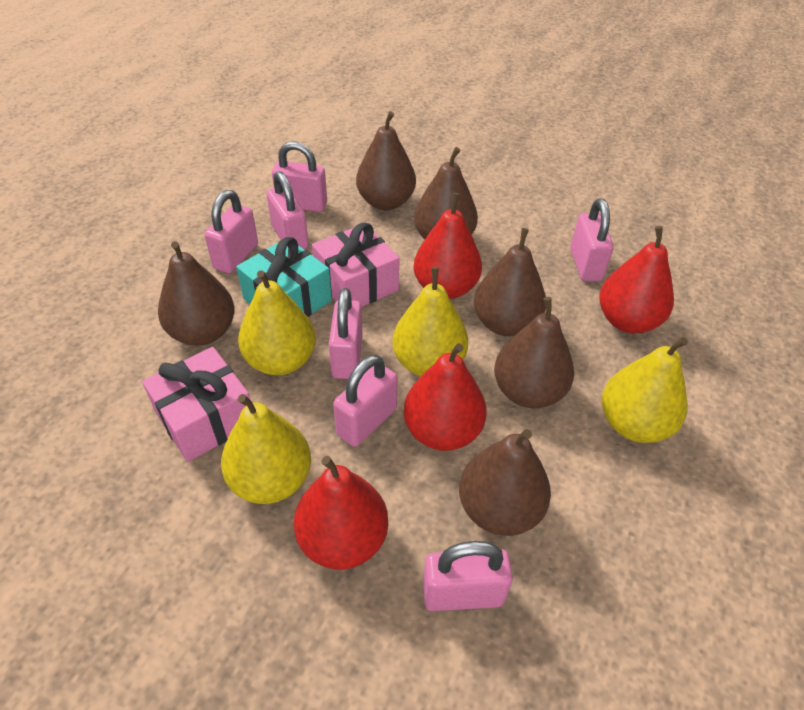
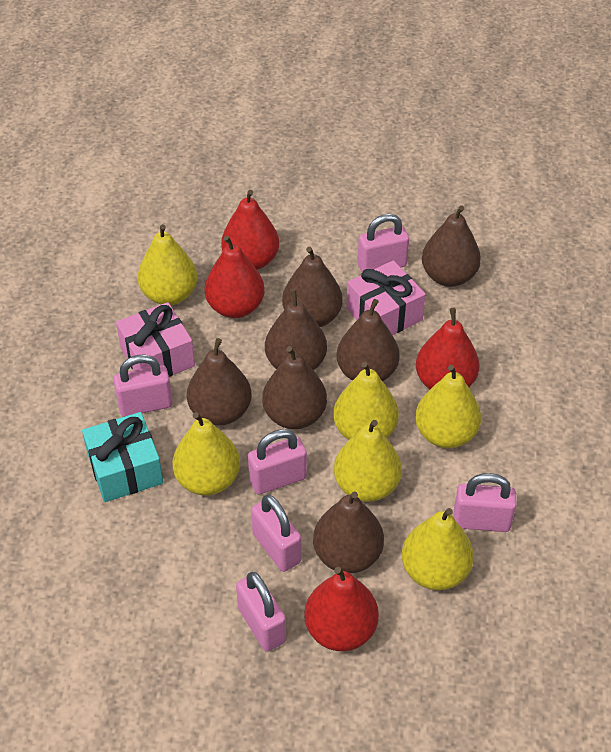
brown pear: [158,241,235,346] [356,111,416,210] [414,147,478,240] [459,429,551,536] [474,228,546,336] [494,297,574,409] = 6 -> [187,338,252,426] [262,346,327,429] [265,289,327,370] [282,246,343,327] [313,491,384,573] [337,299,400,381] [422,205,481,287] = 7
pink padlock: [204,190,258,273] [266,171,309,249] [272,141,327,212] [329,288,363,379] [333,355,398,447] [423,541,513,611] [570,199,614,282] = 7 -> [113,354,173,417] [236,572,286,652] [248,429,307,494] [251,495,301,572] [358,214,409,272] [453,473,516,532] = 6
yellow pear: [221,394,311,504] [238,270,316,375] [392,267,468,376] [602,337,688,443] = 4 -> [138,224,197,305] [172,412,240,495] [333,362,399,440] [334,420,402,502] [402,508,474,590] [415,365,481,448] = 6

